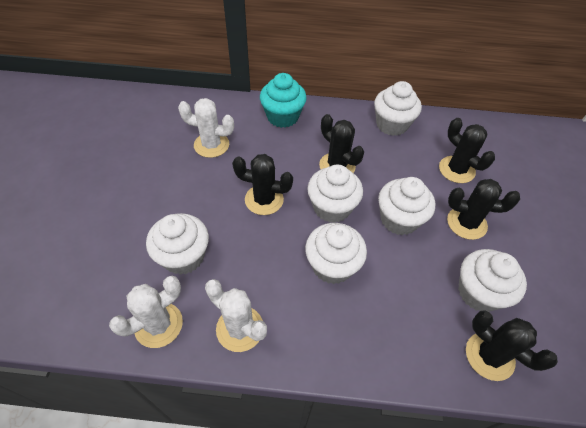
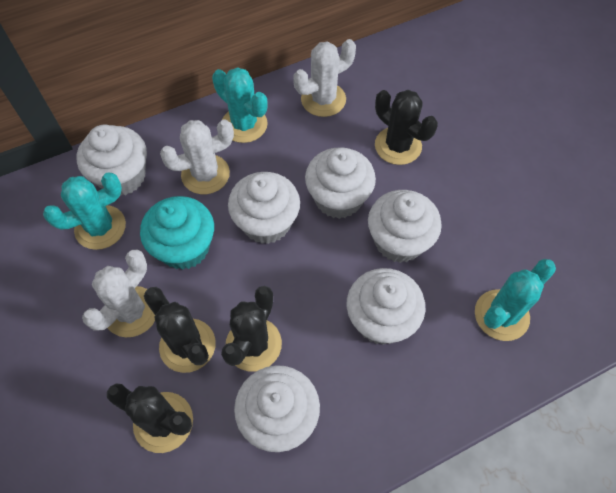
black cactus: [232,154,293,215] [319,114,364,173] [439,118,495,183] [447,179,520,240] [466,310,558,381] = 5 -> [107,383,193,453] [144,287,216,373] [221,286,282,372] [375,90,438,165] = 4
turquoise cactus: none = 0 -> [43,172,126,250] [212,67,268,143] [475,259,556,341] = 3

